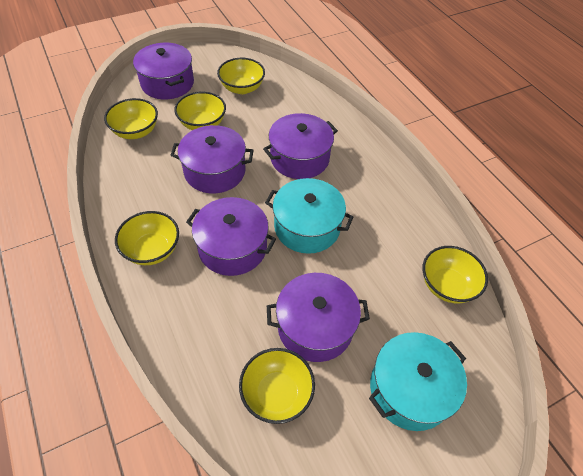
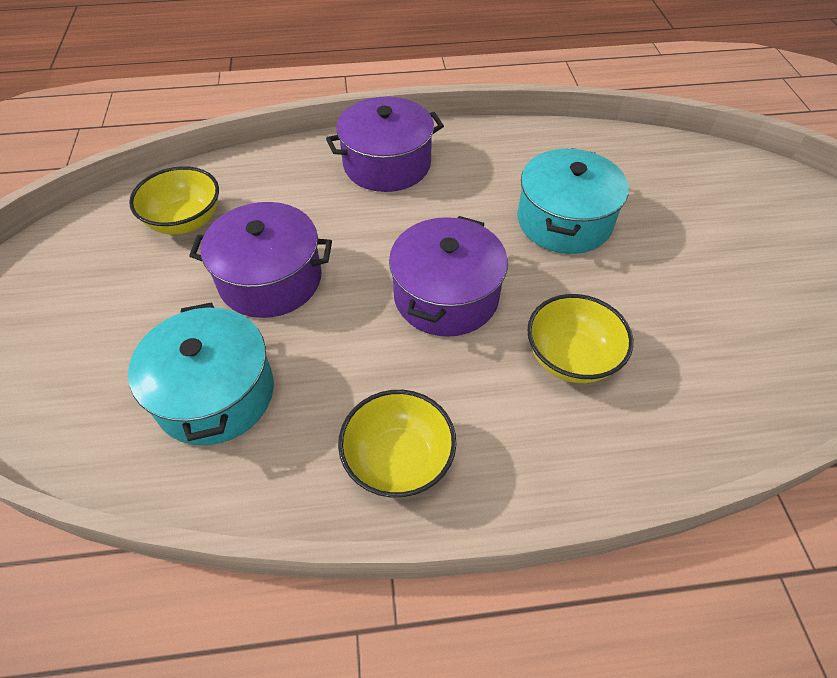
purple pot: [133,43,194,99] [170,125,254,193] [186,197,276,276] [263,113,338,179] [267,273,370,362] = 5 -> [189,202,332,318] [326,97,444,192] [389,216,508,337] = 3
yellow bowl: [104,98,158,139] [115,211,179,265] [174,91,226,130] [217,58,265,94] [239,348,315,424] [422,246,488,303] = 6 -> [129,166,219,235] [338,390,456,498] [527,294,633,383] = 3

